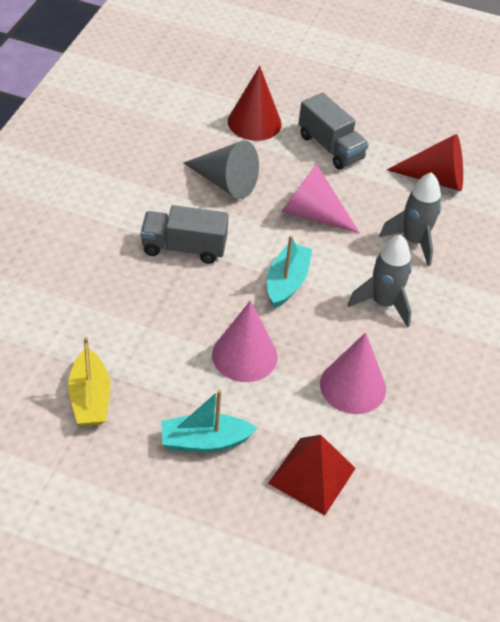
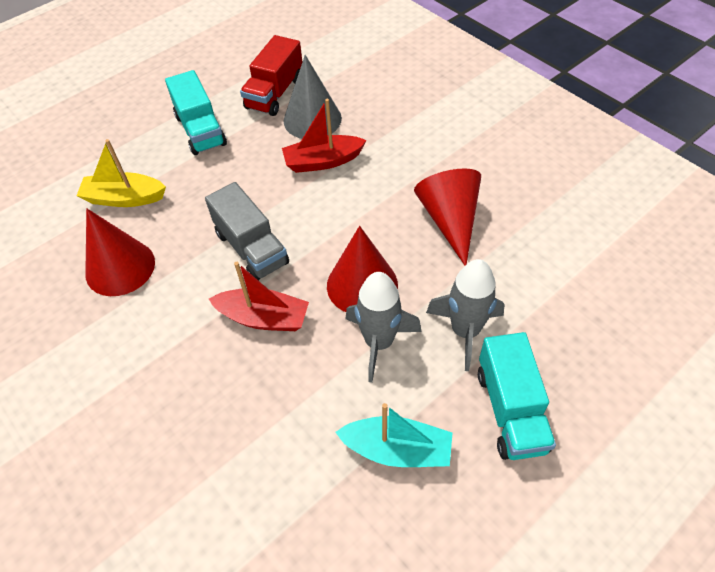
grey truck: [141,205,229,264] [298,93,369,170] = 2 -> [205,182,289,281] = 1
pink cone: [212,300,277,382] [281,164,360,233] [320,332,386,414] = 3 -> none = 0
red boat: none = 0 -> [209,262,309,331] [282,99,367,173] = 2
red cone: [228,66,282,141] [387,134,463,191] = 2 -> [85,208,155,296] [327,226,398,312] [414,168,481,265] = 3
red pyramid: [268,435,356,515] = 1 -> none = 0
red truck: none = 0 -> [240,35,302,116] = 1
turquoise boat: [161,389,258,452] [267,235,312,308] = 2 -> [335,403,453,467] = 1
turquoise truck: none = 0 -> [165,70,227,155] [478,332,556,460] = 2

